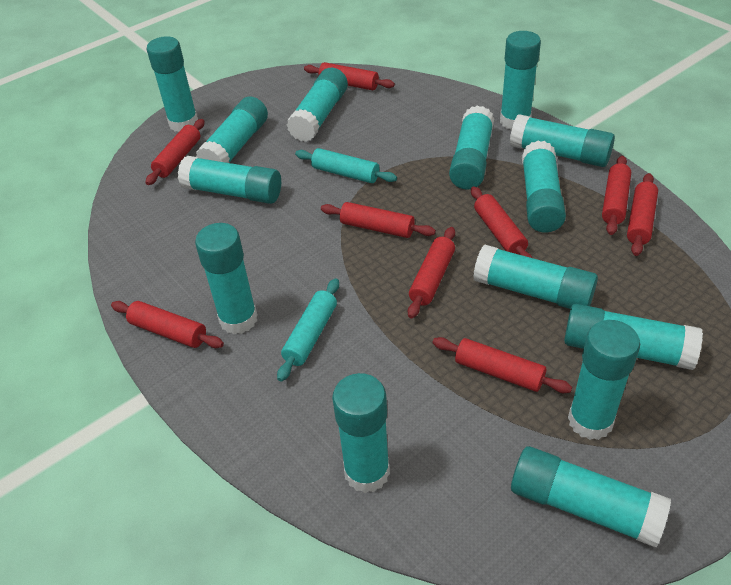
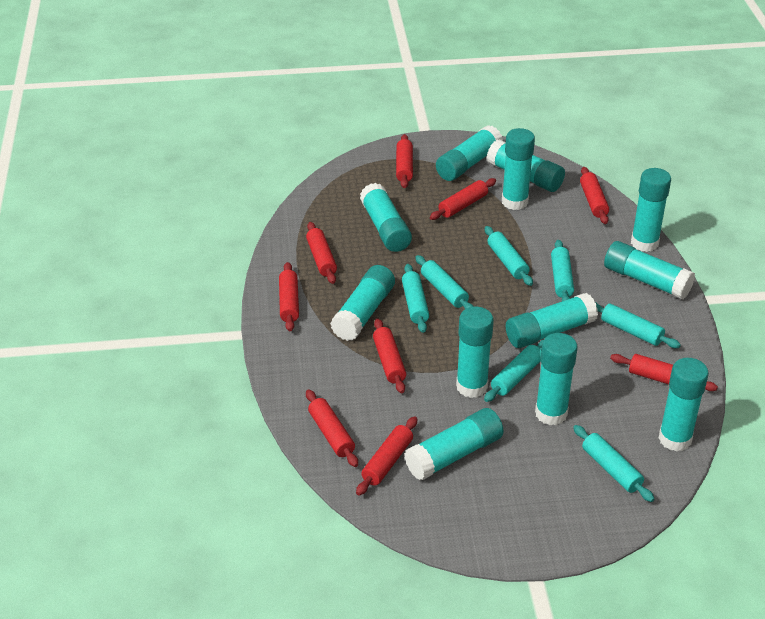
turquoise glue stick: [147,36,198,132] [178,156,281,204] [195,223,258,334] [196,96,268,163] [287,68,348,142] [332,373,390,493] [449,105,494,190] [473,244,598,309] [500,31,541,130] [510,114,615,167] [511,446,671,548] [522,141,566,232] [564,304,703,370] [568,320,640,440] = 14 -> [330,265,395,341] [360,183,412,252] [404,408,504,480] [436,125,503,181] [456,307,494,398] [486,139,565,192] [502,128,535,210] [506,293,598,348] [535,333,578,425] [604,241,695,299] [631,168,671,252] [659,358,709,452] = 12
turquoise rolling pin: [277,278,339,382] [295,148,397,183] = 2 -> [402,264,429,333] [415,255,474,309] [484,340,543,402] [485,226,533,286] [551,240,574,301] [573,425,655,502] [595,302,681,348] = 7

